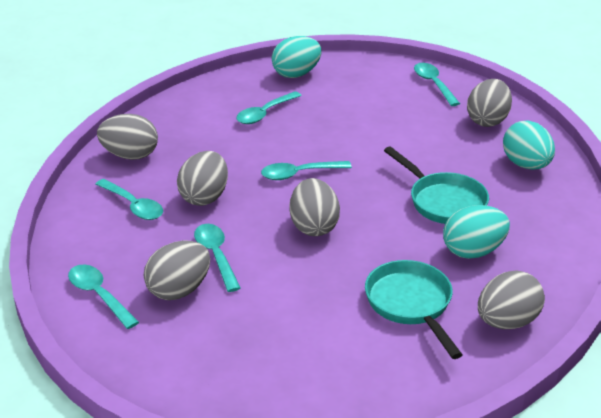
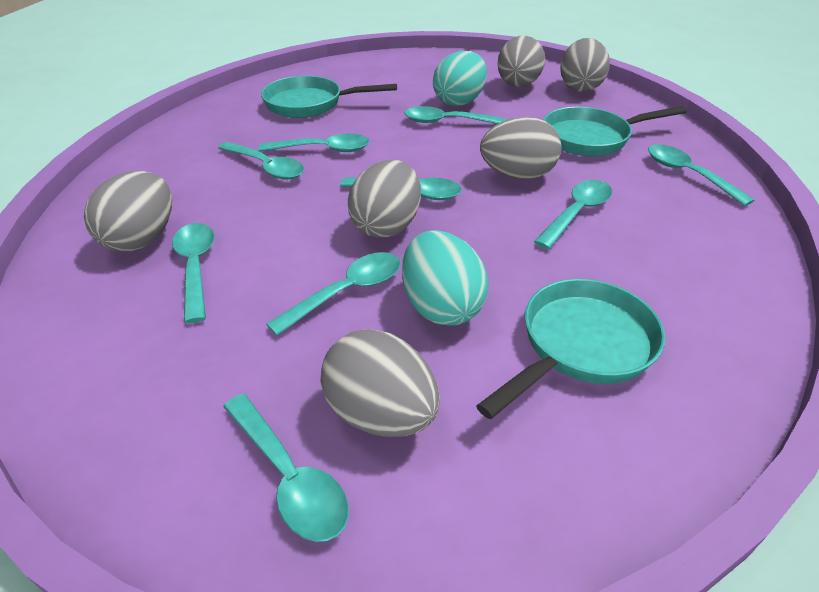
turquoise egg: [272,36,321,78] [443,205,510,259] [503,121,555,170] = 3 -> [402,230,489,326] [433,51,487,106] = 2
turquoise pan: [365,260,463,359] [384,146,489,224] = 2 -> [261,76,397,118] [476,279,665,419] [543,106,687,156] = 3
turquoise spoon: [68,264,139,329] [96,179,163,220] [194,224,240,292] [236,91,302,124] [261,161,352,180] [414,63,460,106] = 6 -> [172,223,215,323] [218,142,304,179] [223,394,349,542] [258,134,370,152] [266,252,401,336] [340,178,462,200] [404,106,506,124] [534,180,612,249] [648,144,755,206] = 9

